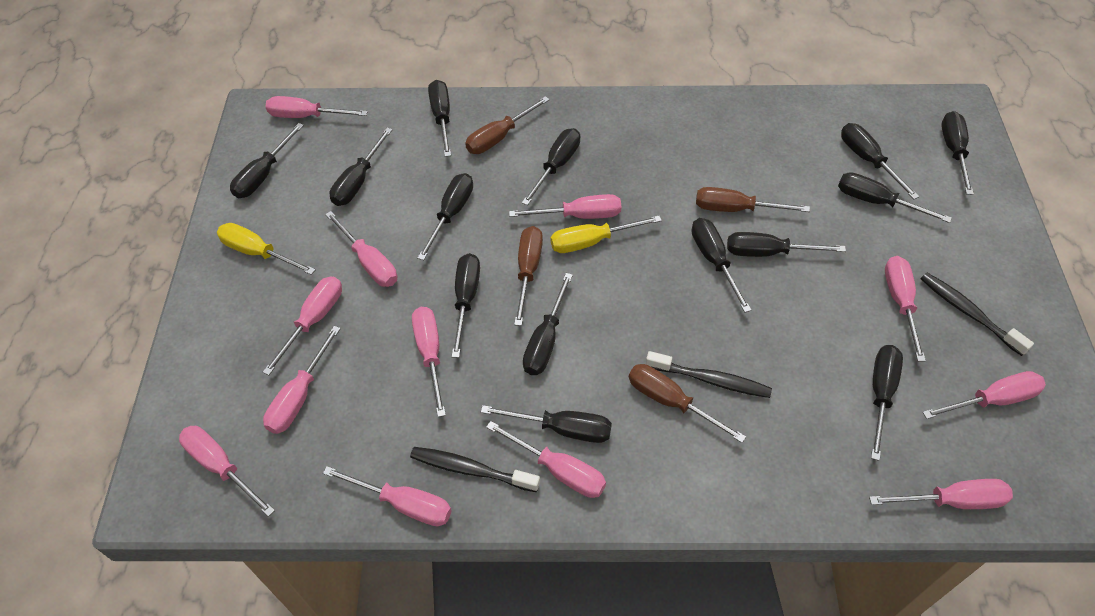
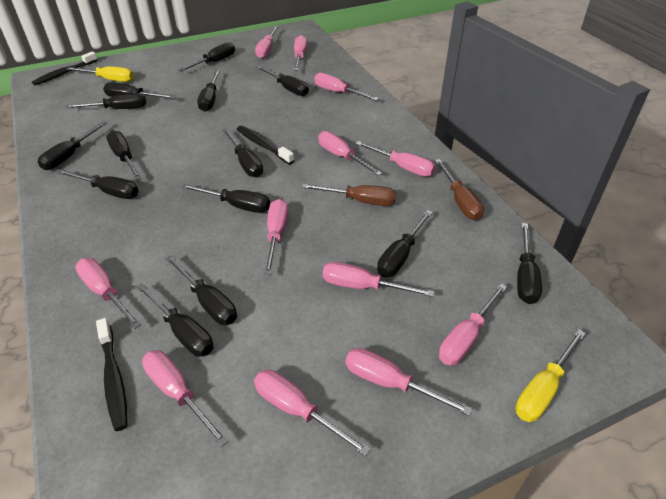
brown screwdriver: [465,96,550,154] [514,226,543,326] [629,364,746,443] [696,187,810,212] = 4 -> [302,184,396,206] [435,159,484,220] = 2

